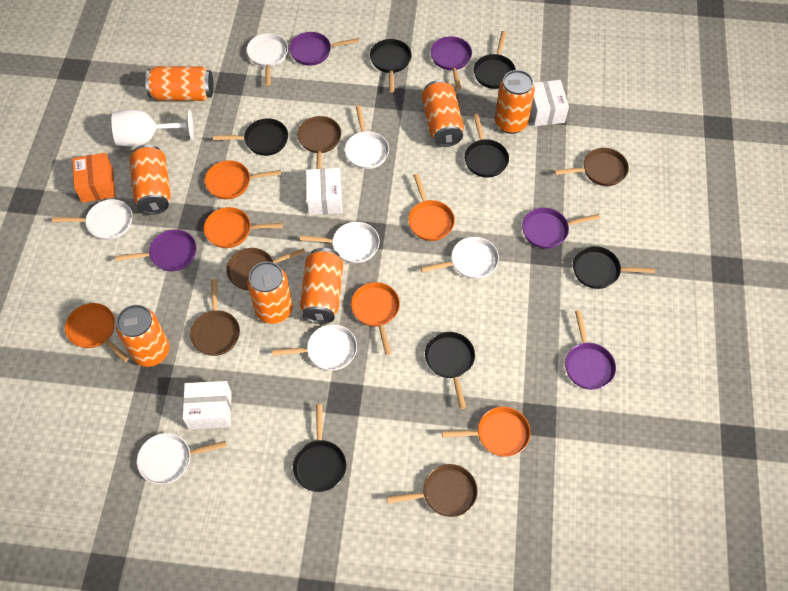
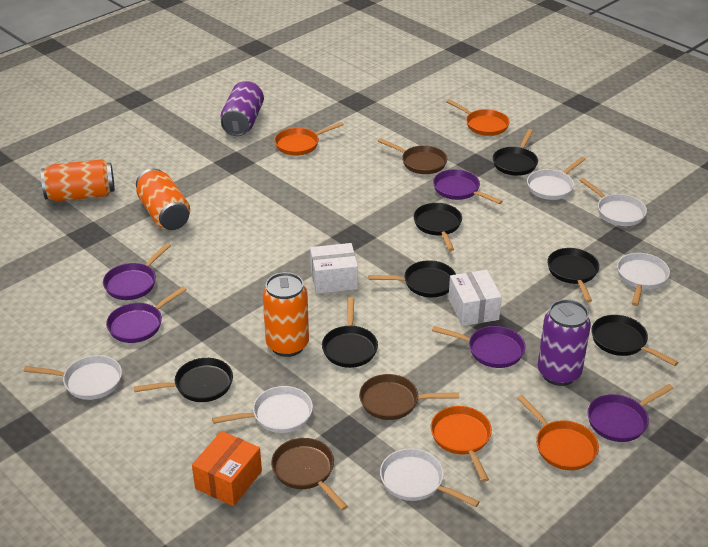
brown pan: [190,279,240,356] [226,248,305,290] [297,116,341,169] [386,464,478,517] [554,148,629,186] = 5 -> [271,438,348,510] [359,374,459,420] [378,138,448,174] = 3
orange can: [116,305,169,367] [129,144,171,215] [145,66,213,101] [247,261,293,324] [300,248,343,324] [422,80,464,147] [495,70,535,134] = 7 -> [41,159,115,201] [136,168,190,230] [263,272,309,357] = 3
orange pan: [65,303,129,362] [204,207,283,248] [205,160,281,199] [351,282,400,355] [408,173,455,241] [442,407,531,457] = 6 -> [274,122,344,155] [431,406,492,482] [446,99,510,136] [517,395,599,470] = 4
purple can: none = 0 -> [221,81,264,136] [538,299,591,386] = 2
white box: [183,381,232,429] [306,168,342,215] [530,80,569,126] = 3 -> [310,243,358,294] [448,270,502,326] = 2
white goblet: [111,109,194,146] = 1 -> none = 0
white pan: [52,199,132,240] [137,433,227,484] [247,33,288,86] [272,324,357,371] [300,222,380,263] [345,106,389,169] [421,237,499,279] = 7 -> [24,355,122,400] [212,386,313,433] [380,448,480,507] [527,157,586,200] [579,178,647,226] [617,253,670,306] = 6

